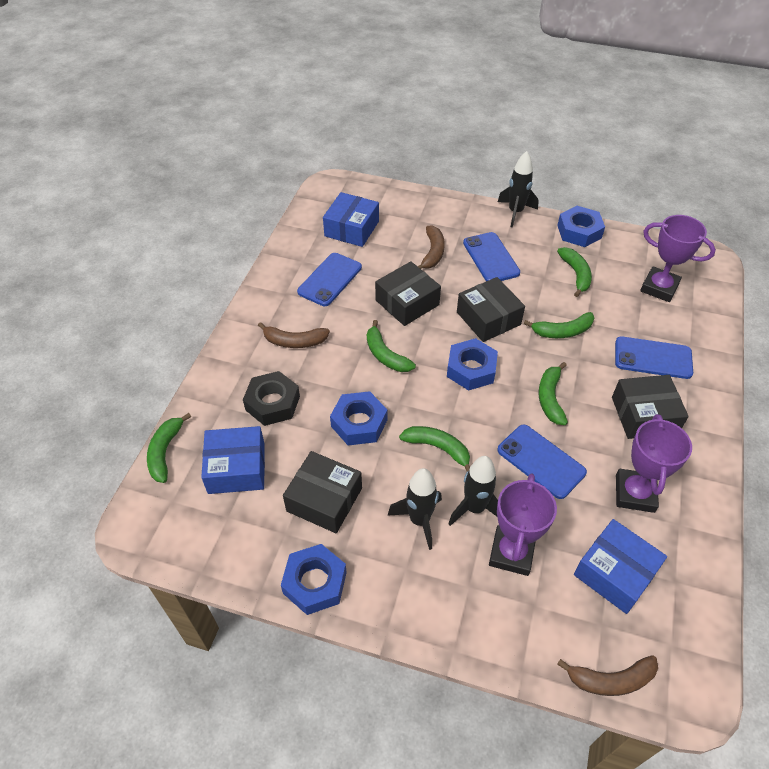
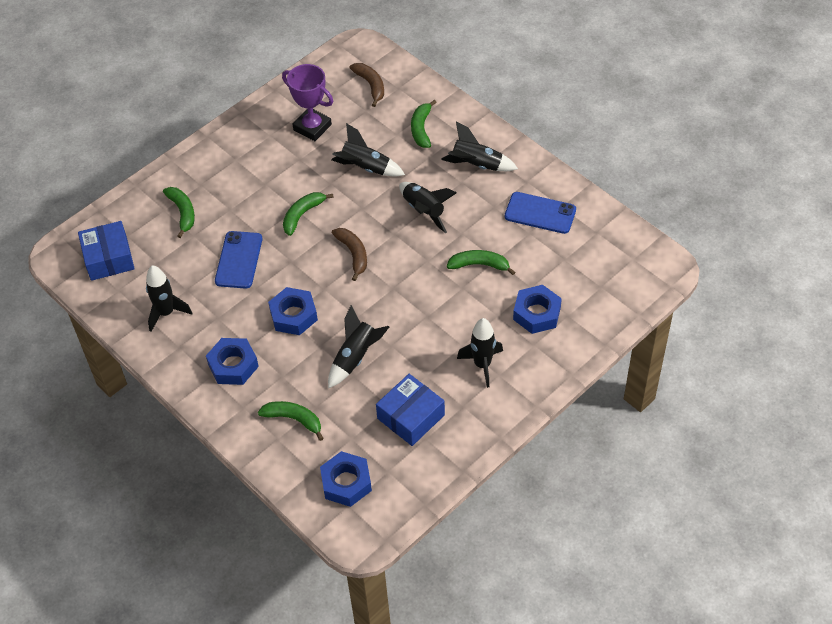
black box: [283,451,362,533] [375,261,441,326] [457,277,525,342] [612,375,689,439] = 4 -> none = 0
black nut: [243,371,300,426] = 1 -> none = 0
black rocket: [387,468,442,550] [448,456,498,526] [498,151,539,227] = 3 -> [146,265,192,332] [328,305,389,388] [331,123,405,177] [399,182,457,233] [441,122,518,171] [457,318,503,388] = 6
blue box: [201,426,265,494] [323,192,379,247] [574,519,667,614] = 3 -> [78,221,135,281] [376,374,445,446] = 2
blue phone: [297,253,362,306] [463,232,520,281] [497,424,587,499] [615,336,693,379] = 4 -> [215,231,262,289] [505,192,576,234] = 2
brown banana: [258,322,330,348] [417,226,445,269] [557,655,658,696] = 3 -> [332,228,367,281] [350,63,384,107] = 2
green banana: [147,413,191,483] [367,320,416,372] [399,426,470,472] [524,312,594,338] [539,362,568,425] [557,247,592,297] = 6 -> [163,187,195,238] [258,401,324,441] [283,192,334,236] [411,100,437,148] [447,250,515,275] = 5
purple trophy: [489,473,557,576] [616,414,692,513] [640,215,716,302] = 3 -> [282,64,333,141] = 1

